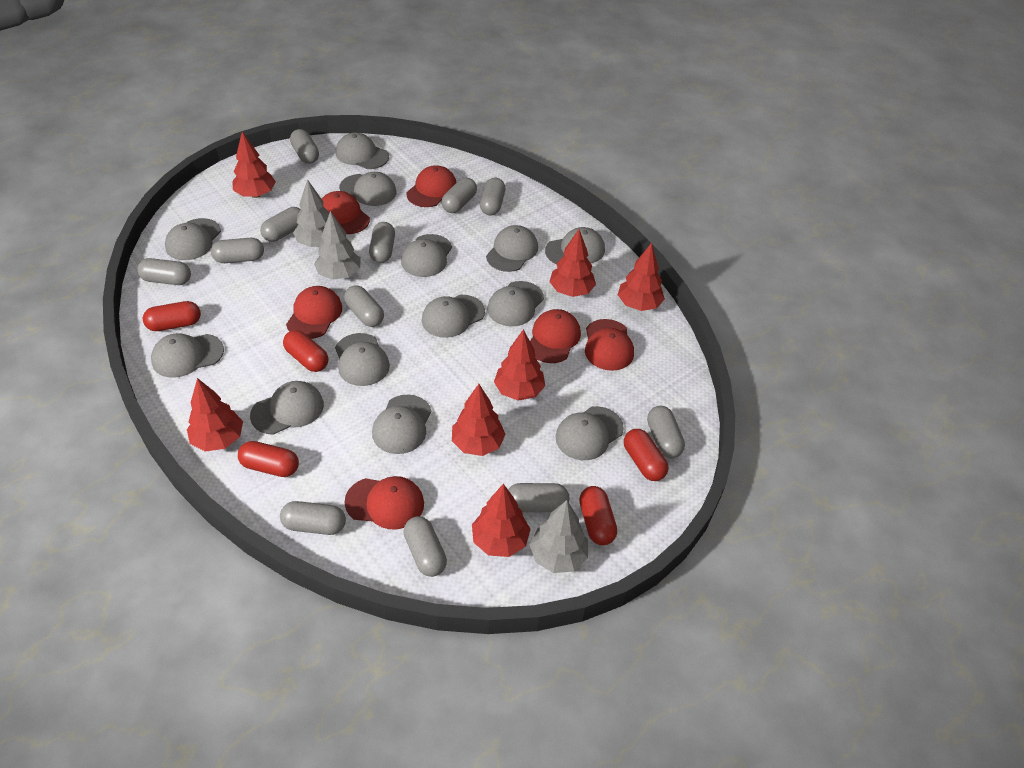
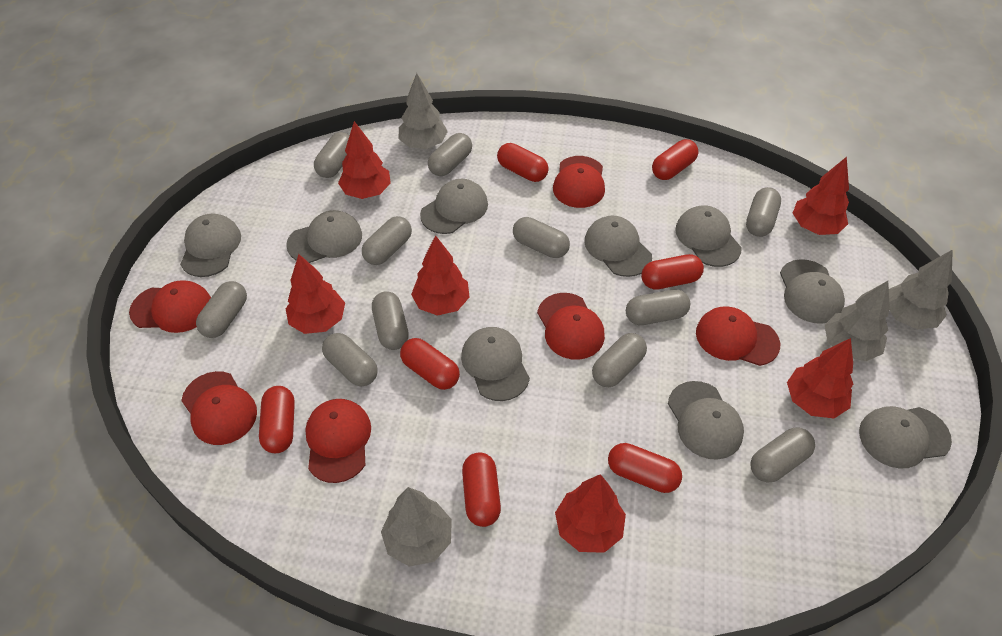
grey cap: [151,333,224,378] [165,218,221,260] [250,381,324,435] [335,333,390,386] [336,133,389,169] [339,172,397,206] [372,395,432,454] [401,234,452,277] [422,295,485,338] [486,225,538,272] [487,281,544,326] [545,227,605,264] [555,406,624,460] = 13 -> [180,213,241,277] [286,210,362,263] [420,179,488,234] [461,327,530,401] [584,215,652,277] [668,381,744,460] [675,205,742,267] [780,259,845,324] [859,406,952,469] = 9
grey capsule: [137,258,191,285] [211,238,264,263] [260,207,301,242] [280,501,346,535] [290,129,319,164] [344,285,384,327] [369,222,395,263] [403,516,447,577] [441,178,477,213] [480,178,505,215] [508,483,569,512] [647,406,685,458] = 12 -> [196,281,247,338] [314,132,350,178] [322,333,378,386] [362,216,412,265] [372,291,409,350] [428,133,472,176] [513,217,570,258] [592,333,647,387] [626,289,690,325] [746,187,781,237] [751,427,815,483] = 11
grey tree: [293,179,329,247] [314,211,361,280] [529,500,588,573] = 3 -> [381,487,452,566] [398,73,448,149] [825,281,890,361] [889,249,953,329] = 4
red capsule: [143,301,201,331] [238,441,299,477] [283,330,328,372] [579,486,617,545] [624,429,669,481] = 5 -> [259,386,295,453] [400,338,460,390] [462,453,501,527] [497,143,549,182] [608,443,682,493] [641,254,704,290] [652,139,699,180] = 7
red tree: [187,378,243,452] [233,131,276,198] [452,384,506,456] [472,484,530,557] [494,329,545,401] [549,229,596,297] [618,243,665,311] = 7 -> [286,254,345,334] [338,121,391,199] [411,235,470,316] [555,474,626,553] [787,338,853,418] [793,157,849,235] = 6

